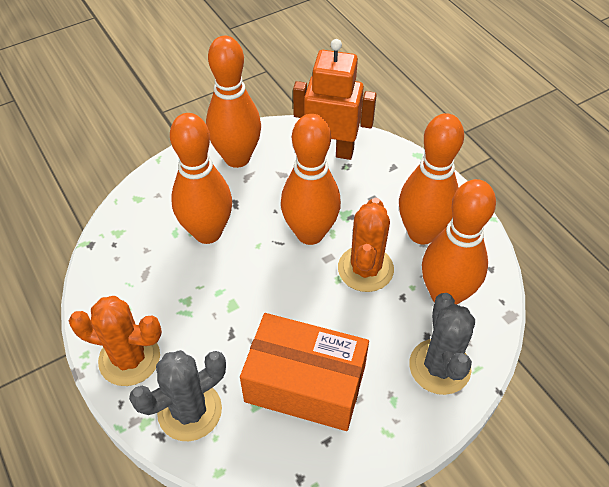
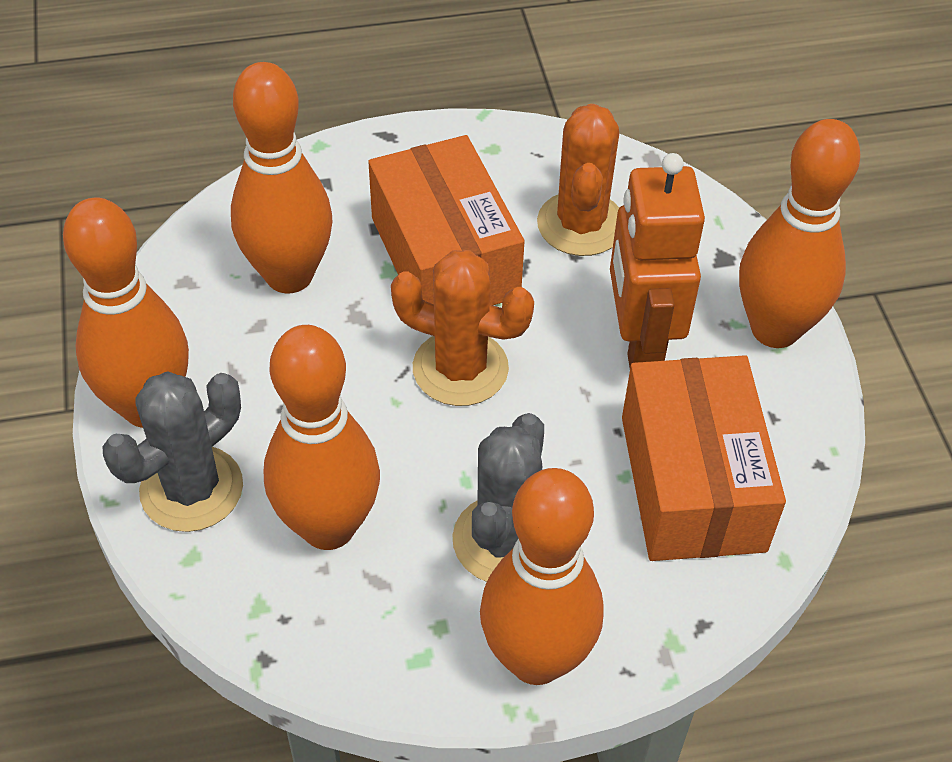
orange box: [240,313,369,431] = 1 -> [368,135,525,305] [622,355,786,561] = 2

